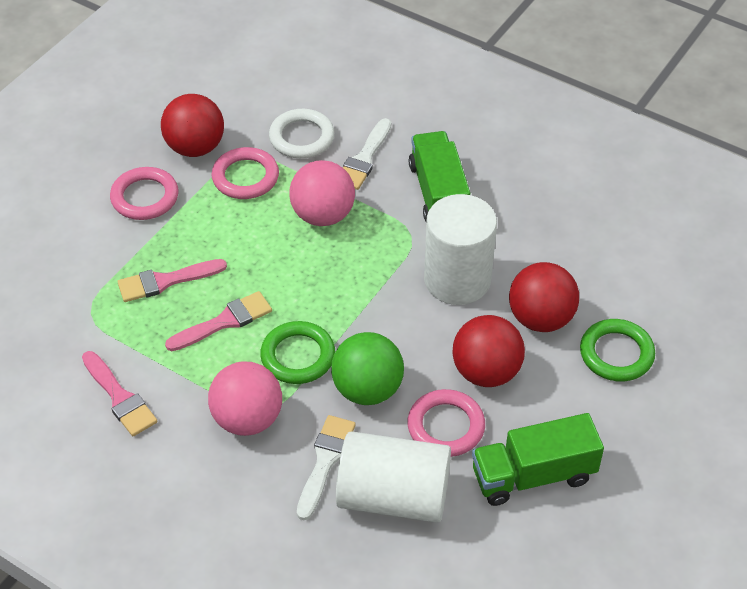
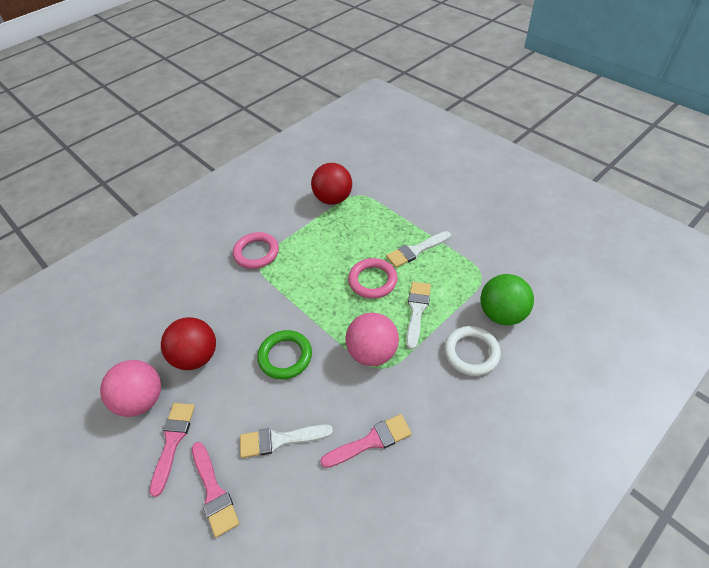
green ring: [260,321,335,384] [580,319,655,382] = 2 -> [257,330,312,379] = 1
green truck: [409,131,470,222] [472,413,604,506] = 2 -> none = 0
pink ring: [110,167,179,220] [212,147,279,199] [407,389,485,457] = 3 -> [233,232,279,269] [348,258,398,299] = 2
red ball: [161,94,224,157] [452,315,525,387] [509,262,579,332] = 3 -> [161,317,216,370] [311,163,352,205] = 2
white brush: [297,415,356,520] [343,118,391,190] = 2 -> [240,425,333,458] [386,231,451,268] [406,282,431,350] = 3
white cylinder: [336,431,451,523] [424,194,497,305] = 2 -> none = 0

